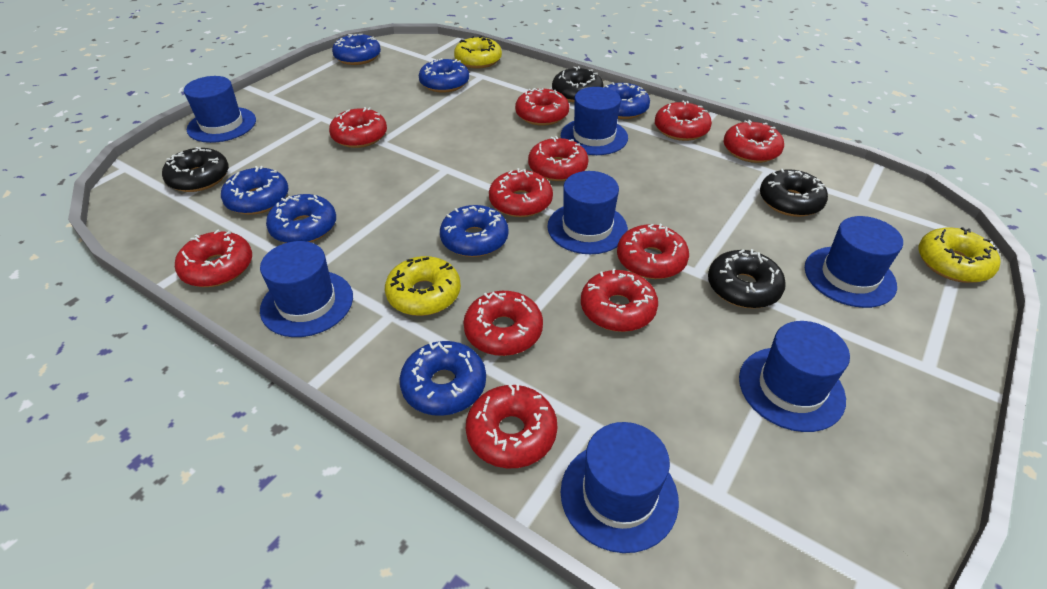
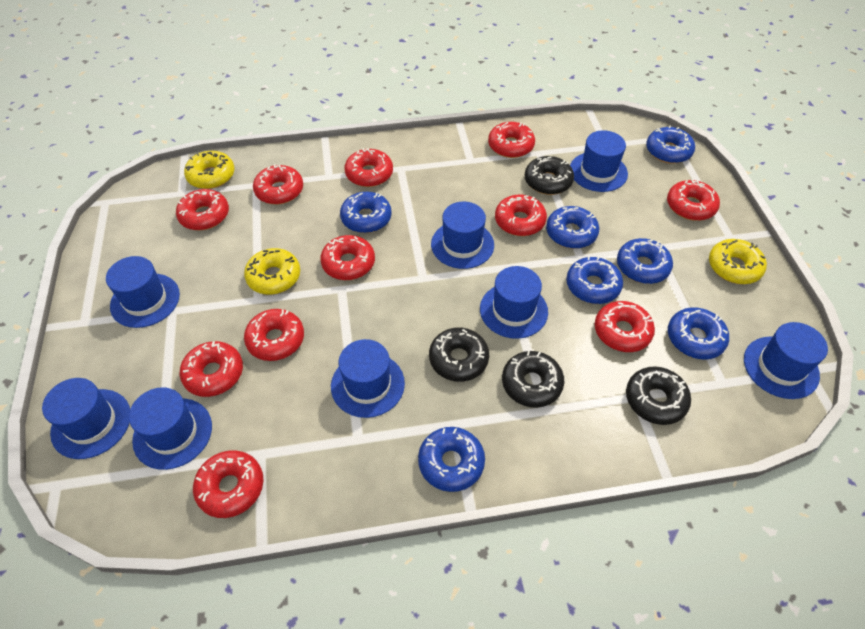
blue hat: [184,76,256,143] [260,241,353,337] [547,171,628,254] [561,87,628,155] [561,422,679,553] [739,321,850,432] [805,216,903,308] = 7 -> [42,378,130,459] [106,256,180,328] [129,387,212,470] [331,339,405,418] [431,202,494,269] [480,266,548,339] [570,130,628,192] [744,322,828,399] = 8

